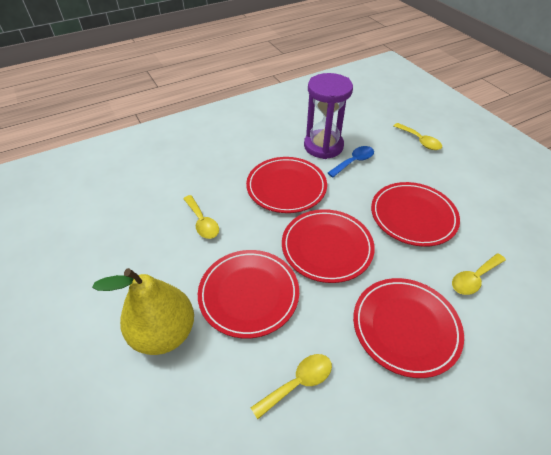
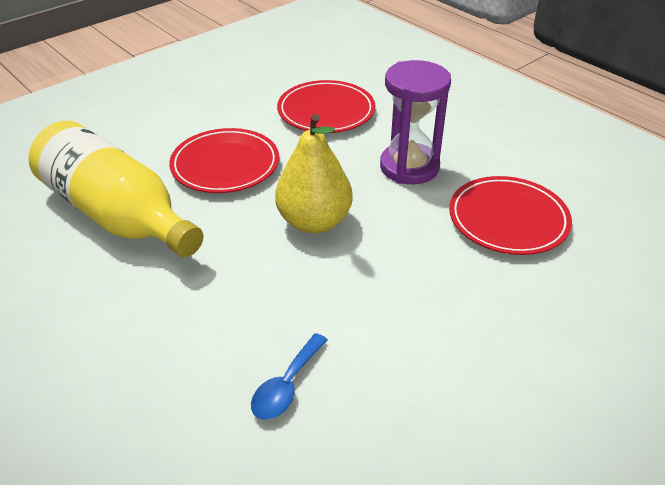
red plate: [198,250,299,338] [246,157,327,213] [282,209,375,283] [353,278,464,378] [371,182,460,247] = 5 -> [169,128,279,193] [277,80,375,133] [449,176,572,255] = 3
yellow bottle: none = 0 -> [28,121,203,257] = 1
yellow spoon: [183,195,219,239] [250,354,332,419] [394,123,442,150] [452,253,506,295] = 4 -> none = 0

